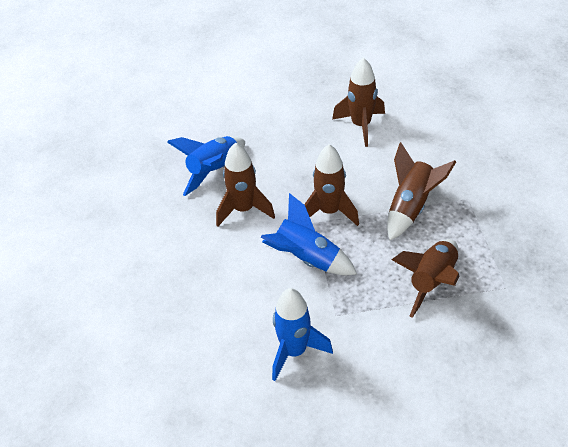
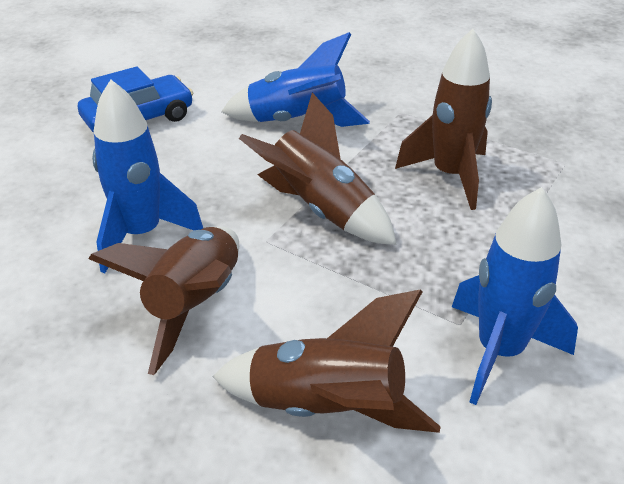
blue car: none = 0 -> [78,66,193,133] = 1
brown rocket: [216,142,275,227] [304,144,359,226] [332,57,385,147] [387,142,456,240] [392,239,459,318] = 5 -> [88,227,239,375] [213,289,441,433] [239,92,397,245] [395,29,492,210] = 4

